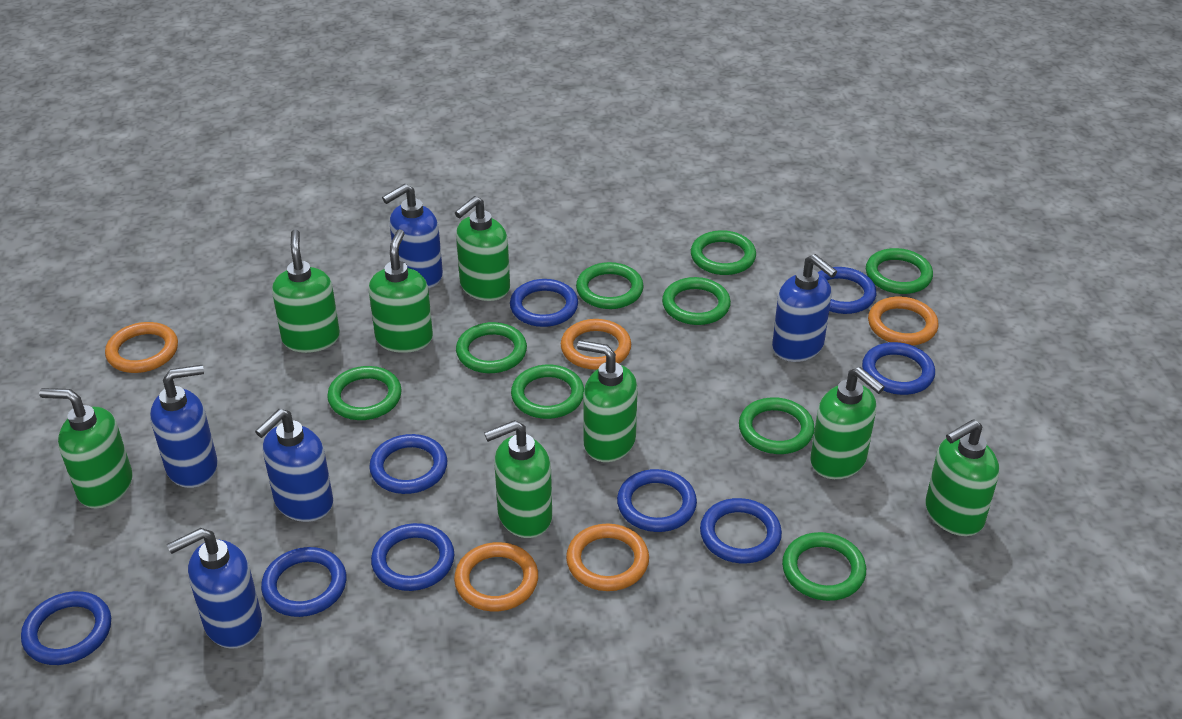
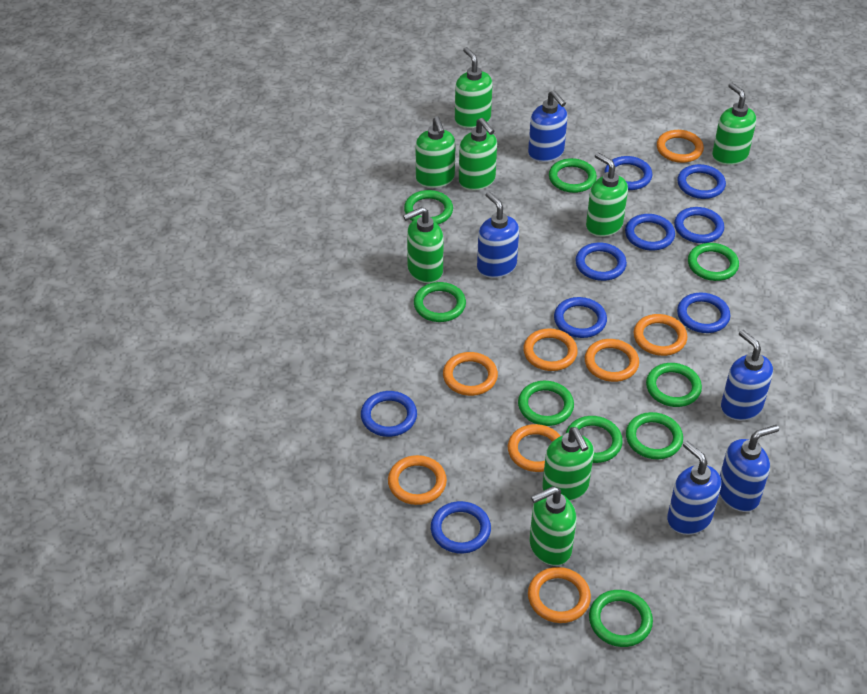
orange ring: [105,322,178,373] [454,542,538,612] [561,319,631,370] [566,524,649,591] [868,296,939,345] = 5 -> [388,455,447,505] [443,352,498,396] [508,424,560,472] [523,328,578,371] [528,567,591,623] [585,339,639,382] [634,314,687,356] [657,130,704,163] = 8

